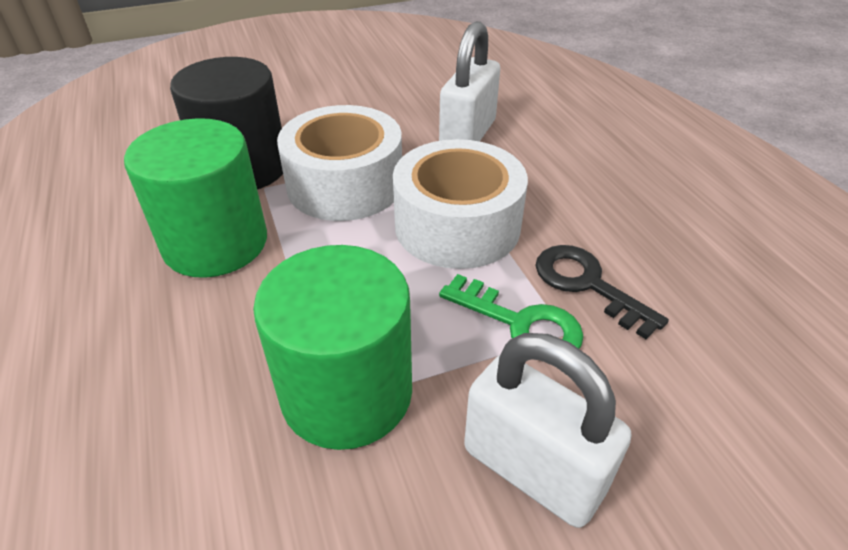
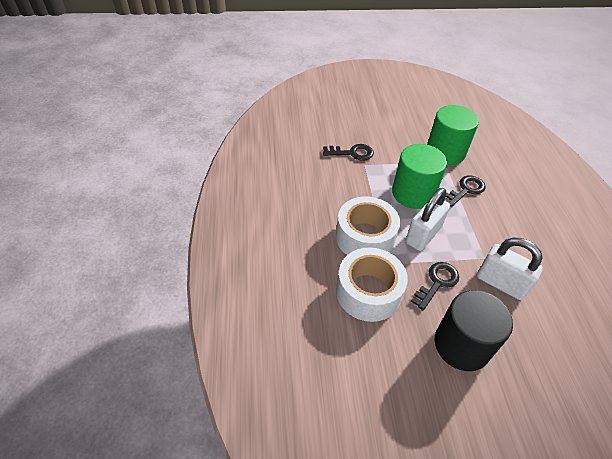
black key: [535,245,669,339] = 1 -> [323,144,374,161] [411,262,459,311] [445,176,486,207] = 3
green key: [439,274,584,349] = 1 -> none = 0

